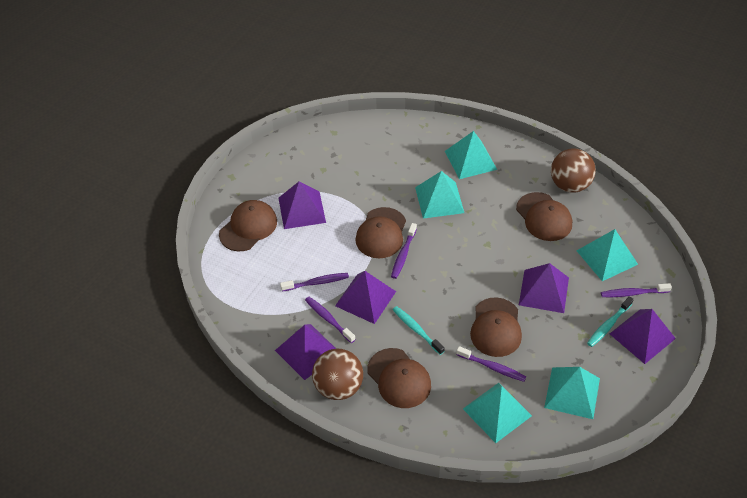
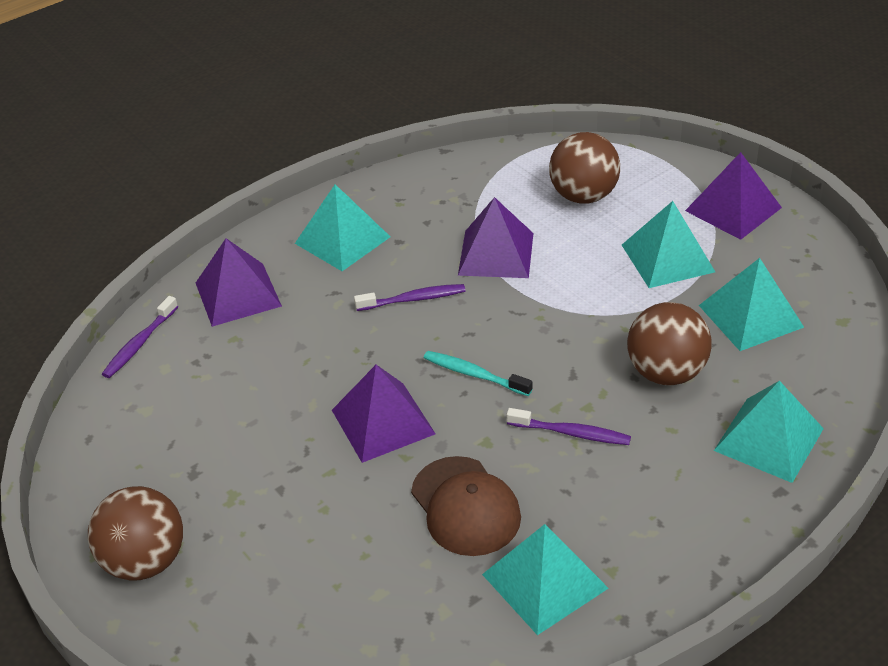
brown ball: [312,349,363,400] [551,148,596,193] = 2 -> [88,486,183,581] [549,132,620,204] [627,302,712,385] = 3
brown cap: [219,200,277,251] [355,207,406,258] [367,348,431,408] [470,298,522,357] [516,192,572,241] = 5 -> [411,456,521,556] = 1
purple pyramid: [275,324,336,380] [278,181,326,229] [335,271,396,324] [519,263,569,313] [610,309,676,364] = 5 -> [196,238,282,327] [332,365,436,463] [458,197,534,278] [685,152,782,240] = 4
purple toothbrush: [280,273,349,292] [305,297,356,343] [391,223,417,279] [456,346,526,382] [601,283,672,297] = 5 -> [102,296,178,378] [354,284,465,311] [507,408,631,445] = 3
turquoise toothbrush: [393,306,445,355] [587,296,634,347] = 2 -> [424,351,533,396] = 1

